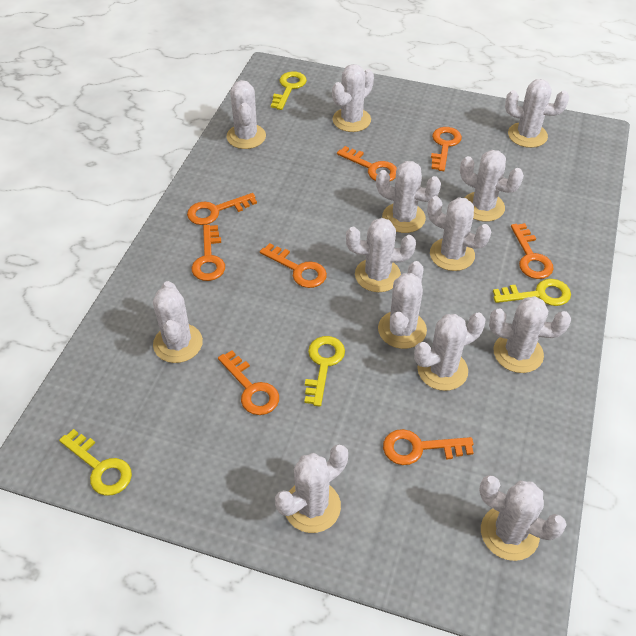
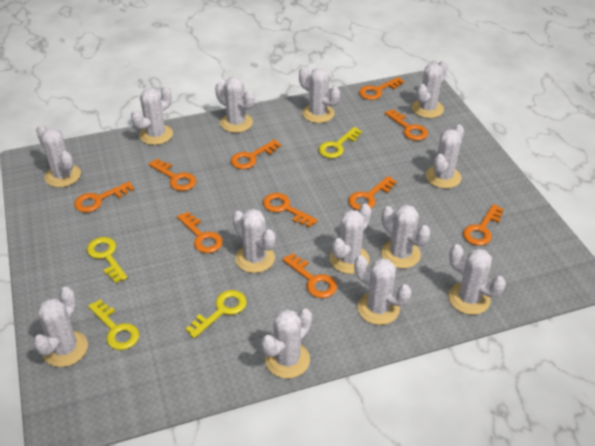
orange key: [187,193,257,225] [192,225,225,281] [218,350,279,415] [260,243,327,288] [337,146,397,181] [383,429,474,465] [431,127,462,171] [511,223,554,279] = 8 -> [74,181,134,212] [149,158,196,191] [177,211,223,253] [231,139,281,169] [263,193,318,228] [282,253,337,298] [348,176,397,210] [359,77,404,100] [385,109,428,141] [463,204,504,246] = 10

